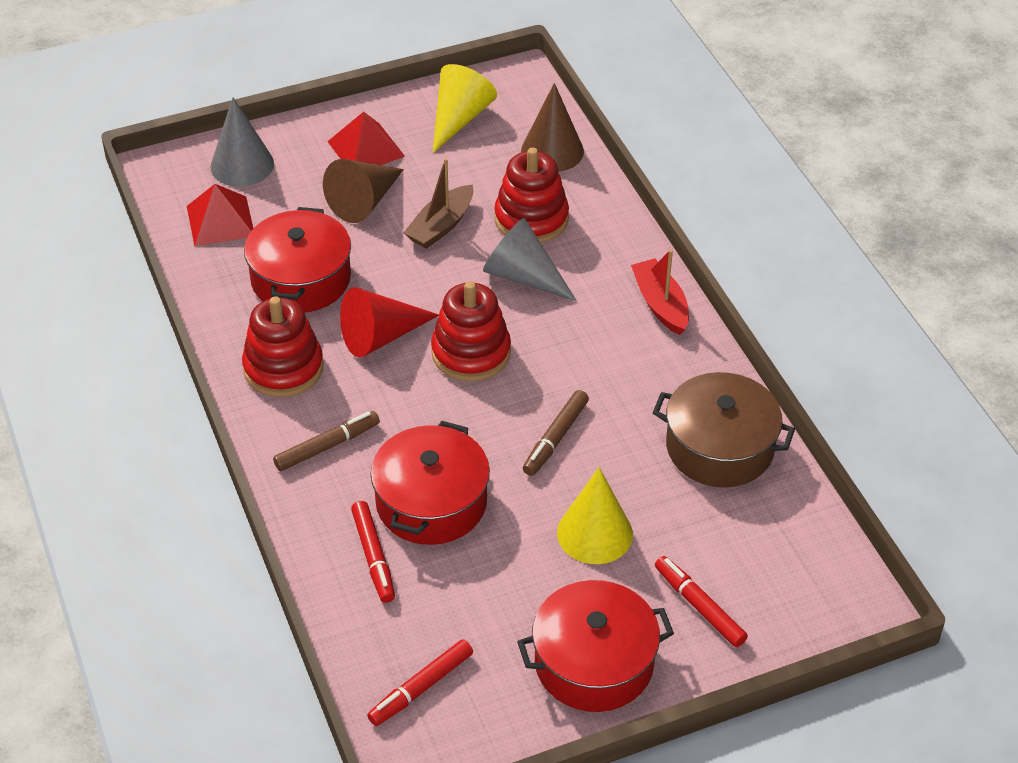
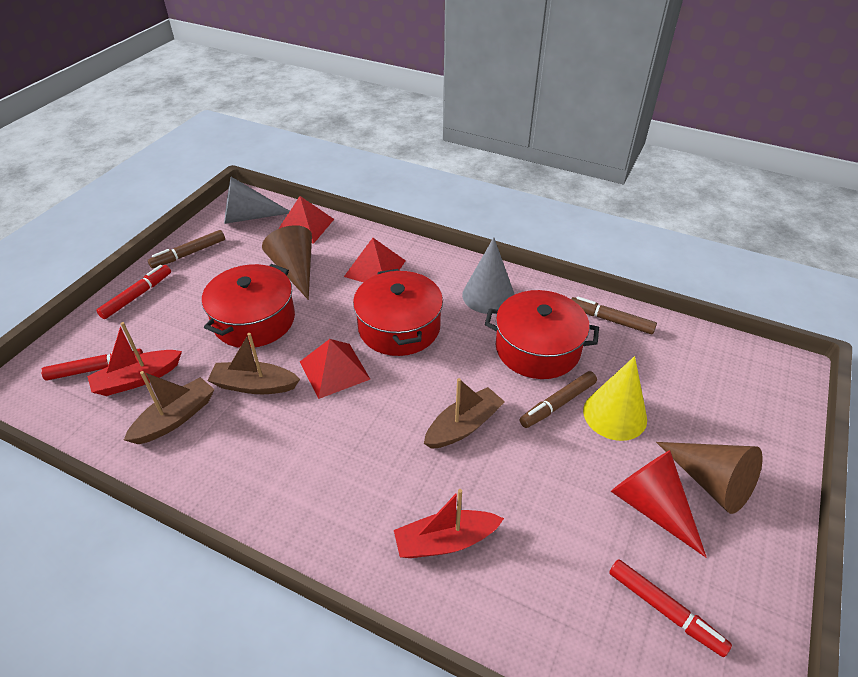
brown boat: [404,158,473,249] = 1 -> [124,371,215,444] [207,333,300,394] [424,378,505,449] = 3
brown marker: [273,411,380,471] [523,390,589,476] = 2 -> [148,230,225,268] [520,371,597,428] [571,297,657,334] = 3
brown pot: [653,372,795,487] = 1 -> none = 0
red boat: [631,249,689,335] = 1 -> [87,322,182,396] [394,489,504,558] = 2
red pyramid: [187,184,253,247] [327,112,405,165] = 2 -> [278,196,334,244] [300,339,370,399] [344,238,406,282] = 3
red stacking toy: [242,296,324,397] [431,281,511,382] [494,148,569,243] = 3 -> none = 0
yellow cone: [433,64,497,153] [557,467,633,564] = 2 -> [583,356,647,441] = 1

